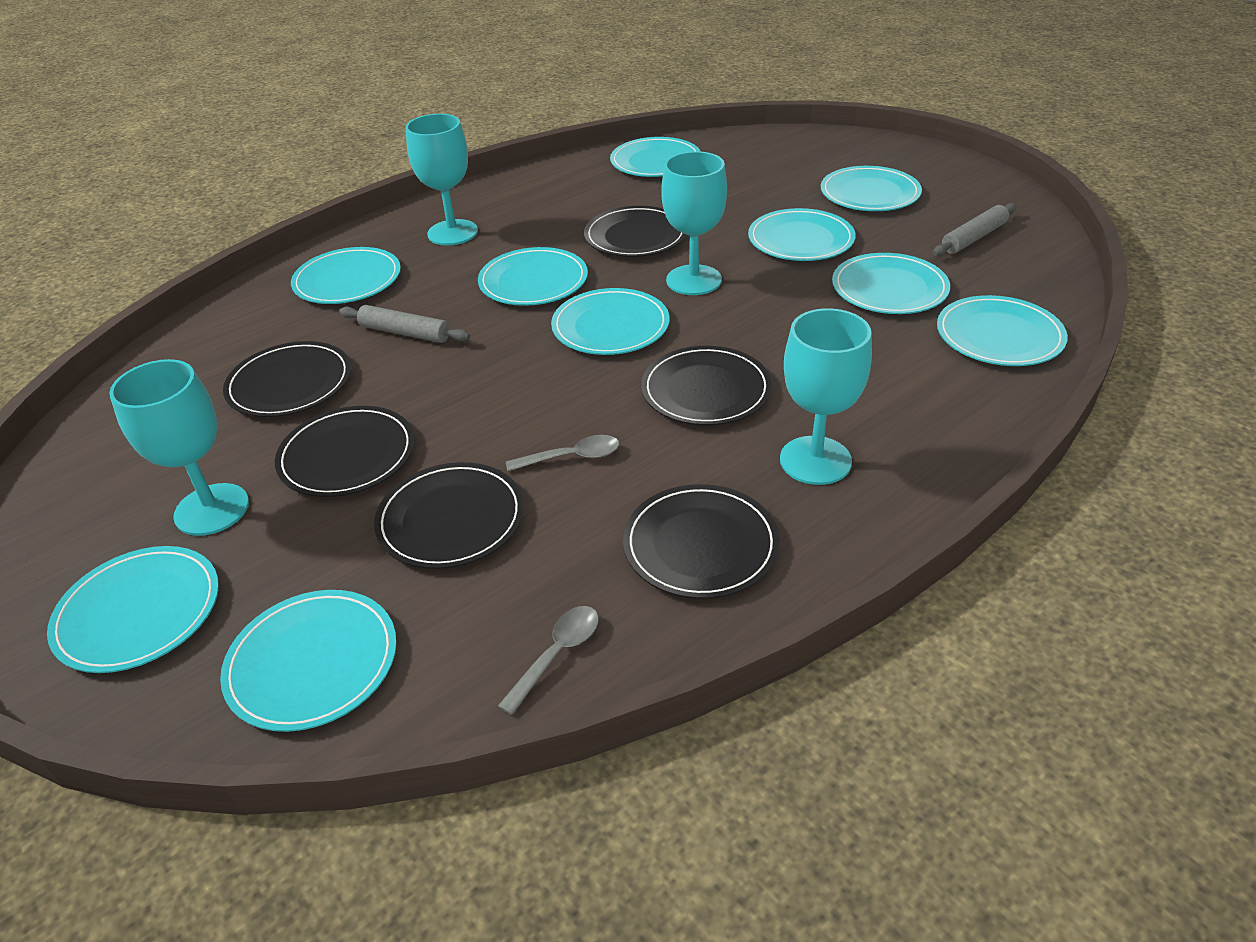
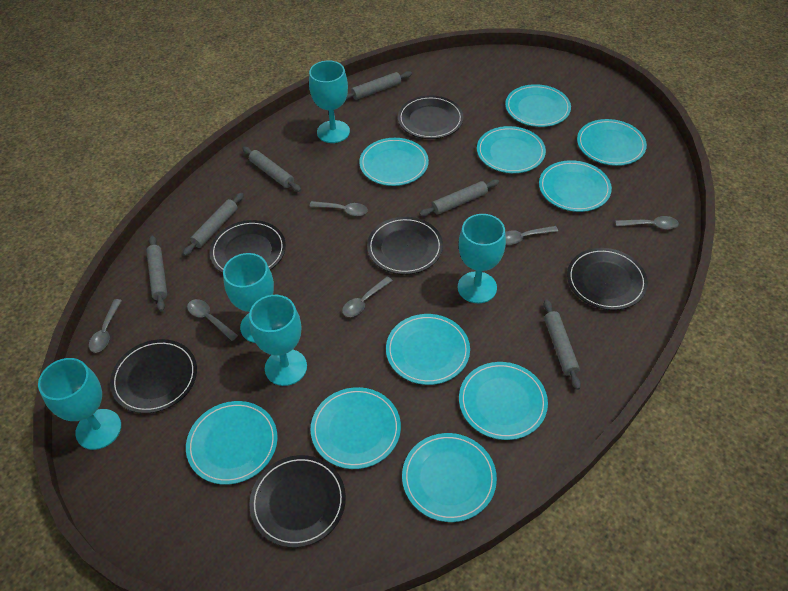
grey rolling pin: [339,305,470,343] [933,203,1017,256] = 2 -> [146,236,167,311] [183,193,244,256] [242,147,301,192] [345,71,412,101] [419,179,499,217] [543,300,581,390] = 6
grey spoon: [498,606,599,715] [506,435,619,471] = 2 -> [89,299,122,353] [187,299,238,341] [309,201,368,216] [342,276,393,317] [505,226,558,245] [615,216,679,229] = 6
turquoise goblet: [109,359,249,536] [406,114,478,245] [661,151,727,295] [780,308,872,485] = 4 -> [38,358,121,450] [223,253,274,343] [249,295,307,386] [309,60,350,143] [458,214,506,303] = 5

